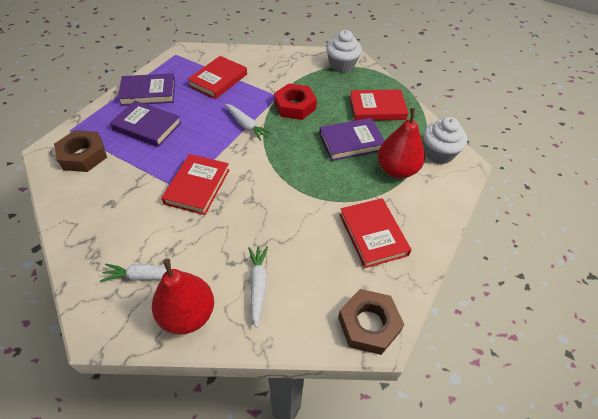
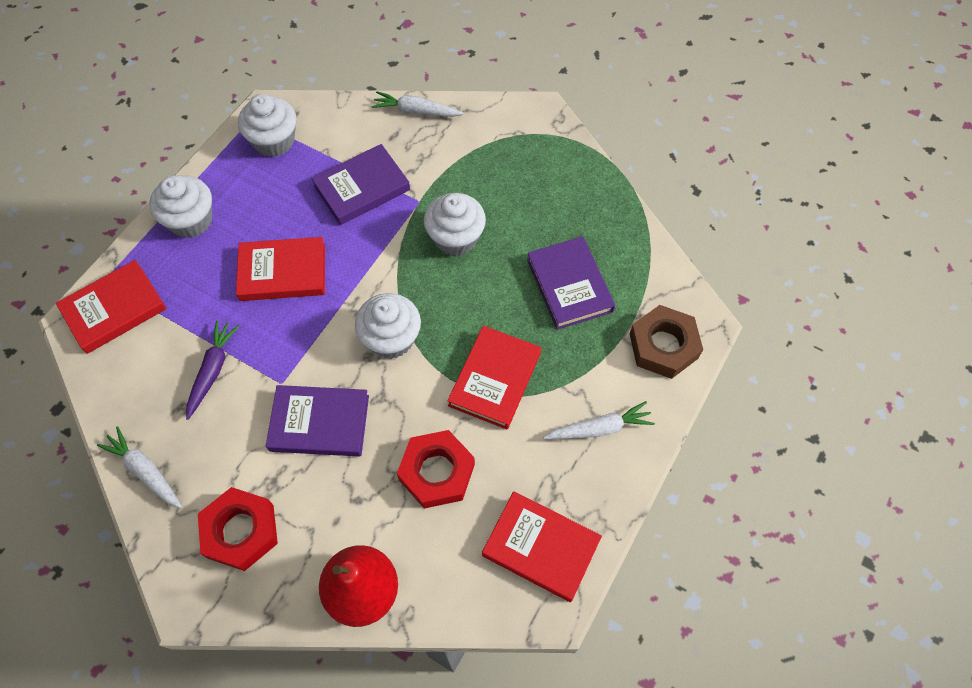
brown nut: [54,130,107,172] [338,289,404,355] = 2 -> [630,305,703,379] = 1
purple carrot: none = 0 -> [186,320,239,420] = 1
red nut: [274,83,317,120] = 1 -> [198,487,278,571] [397,430,475,509] = 2
red pear: [152,259,214,334] [378,108,425,178] = 2 -> [319,545,398,627] = 1
white cupcake: [326,30,362,73] [424,117,467,164] = 2 -> [149,175,212,238] [238,94,296,157] [355,293,421,359] [424,193,486,256] = 4

